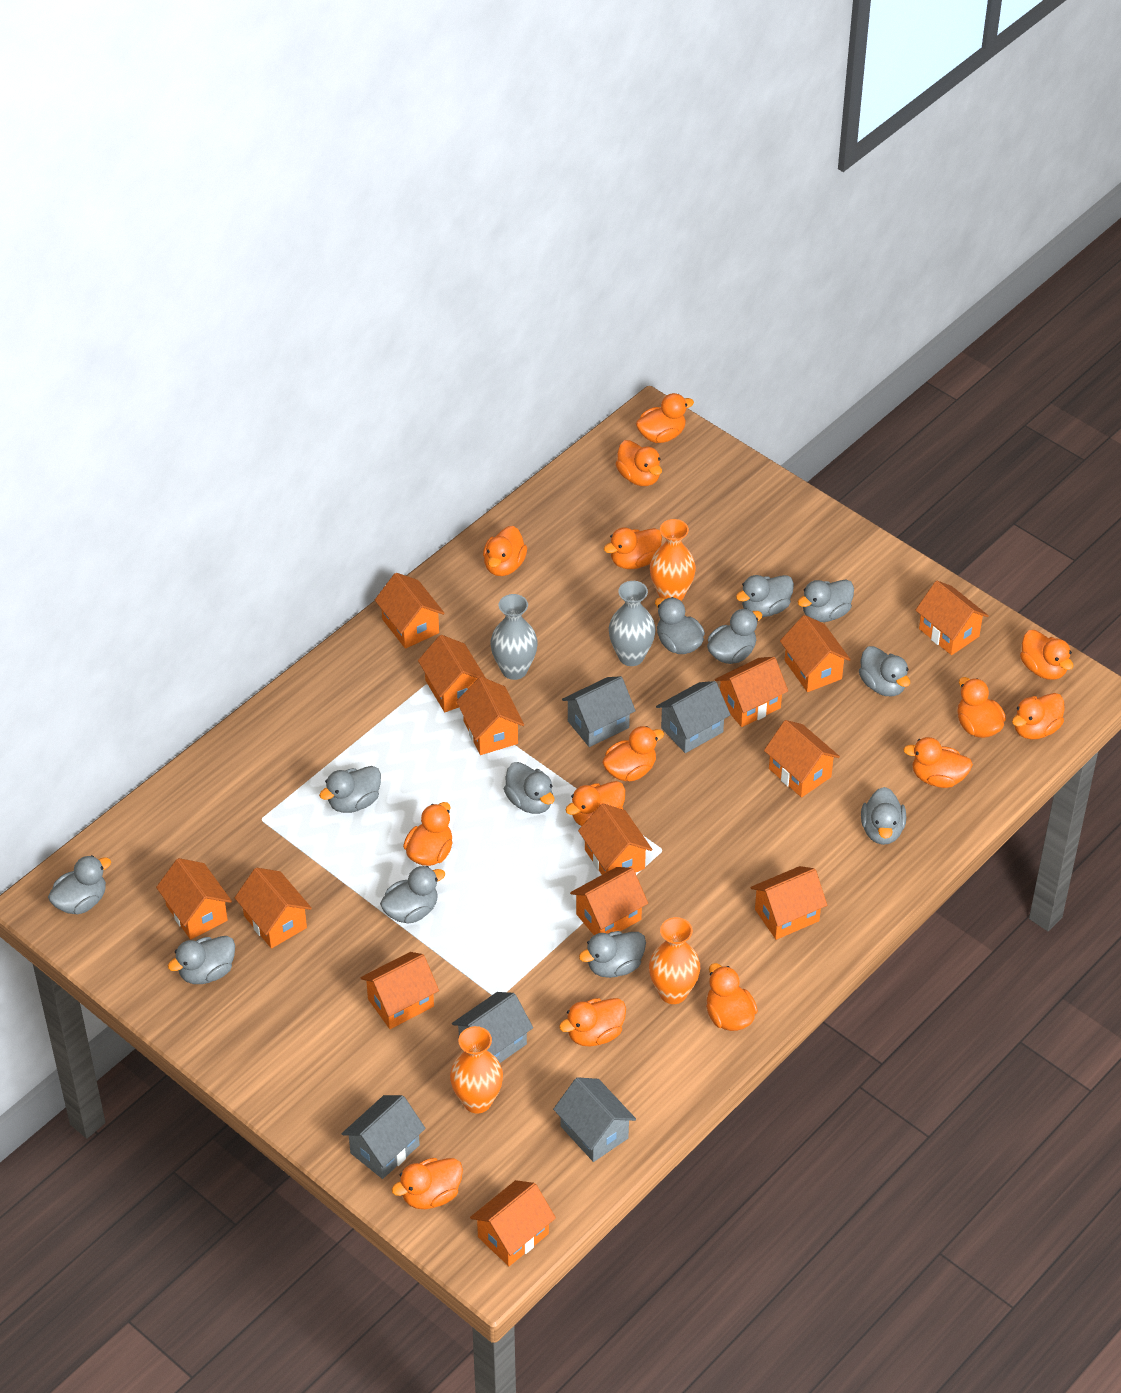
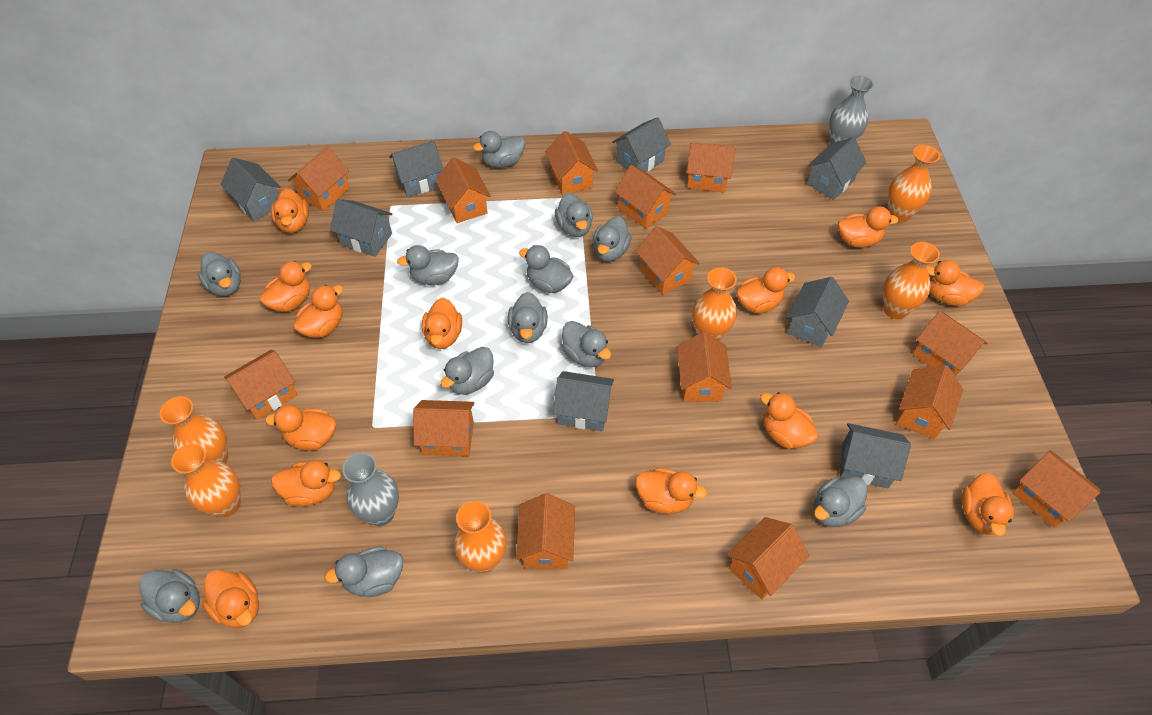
grey house: [342,1095,426,1179] [452,992,533,1063] [553,1077,636,1162] [562,676,636,747] [656,681,731,753] = 5 -> [221,158,281,221] [330,199,392,257] [389,141,443,197] [553,371,614,431] [612,117,671,172] [787,277,849,347] [807,137,866,200] [840,423,911,488] = 8
orange duck: [392,1158,463,1209] [403,802,453,866] [483,526,527,576] [559,998,626,1046] [566,781,625,826] [602,726,664,781] [604,527,662,569] [615,440,662,486] [636,393,694,443] [706,963,758,1031] [903,737,973,788] [957,677,1006,738] [1012,693,1065,740] [1020,630,1073,680] = 14 -> [202,570,259,628] [259,261,312,312] [265,405,336,450] [271,188,309,233] [271,460,341,507] [293,285,343,338] [422,298,462,349] [635,468,707,514] [736,267,795,313] [760,392,818,449] [838,206,899,248] [927,260,985,306] [962,473,1014,536] = 13
orange vase: [450,1026,503,1114] [649,917,700,1004] [650,519,696,601] = 3 -> [160,396,228,464] [171,443,241,517] [454,501,507,573] [692,267,737,341] [883,242,940,319] [888,145,940,222] = 6

